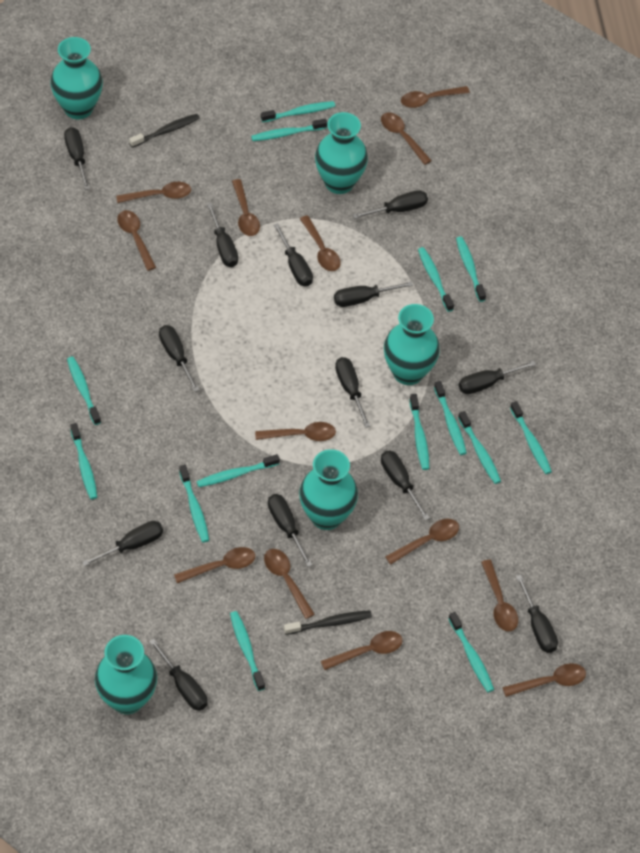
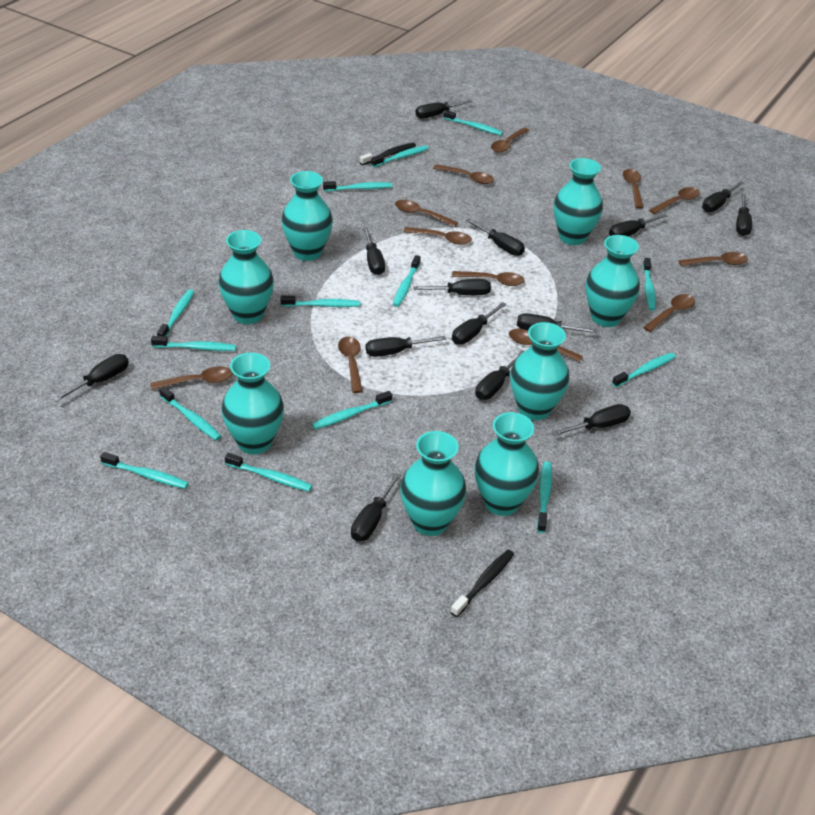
black screwdriver: [64,127,90,190] [82,521,163,567] [149,638,208,711] [159,325,199,392] [207,203,238,267] [268,494,313,567] [273,223,313,287] [334,281,413,307] [335,357,370,428] [352,190,428,219] [381,451,430,521] [459,361,536,394] [516,575,558,653] = 13 -> [53,354,129,402] [351,473,401,542] [363,227,385,275] [366,336,447,357] [413,279,491,295] [415,100,473,119] [452,302,507,344] [466,219,525,256] [475,351,524,400] [517,313,597,333] [552,404,631,436] [609,213,667,236] [702,181,744,212] [736,194,752,236] = 14
brown spoon: [116,182,191,203] [117,210,156,271] [174,547,255,583] [232,179,260,236] [255,422,336,441] [264,549,315,619] [300,215,341,271] [321,631,403,670] [381,113,432,165] [385,519,459,565] [401,86,470,108] [481,560,518,631] [502,663,586,697] = 13 -> [150,366,233,390] [338,336,363,393] [395,200,458,227] [403,227,472,245] [433,164,494,184] [452,271,525,286] [491,128,529,153] [509,329,583,362] [623,169,644,208] [643,294,695,332] [649,187,700,214] [679,252,748,266] = 12
turquoise vase: [50,37,103,119] [95,635,157,714] [299,449,358,530] [315,112,368,194] [384,304,440,385] = 5 -> [218,230,274,324] [221,353,284,454] [281,171,333,261] [400,431,466,536] [474,412,539,516] [510,322,569,420] [554,158,603,245] [586,235,640,327] = 8

